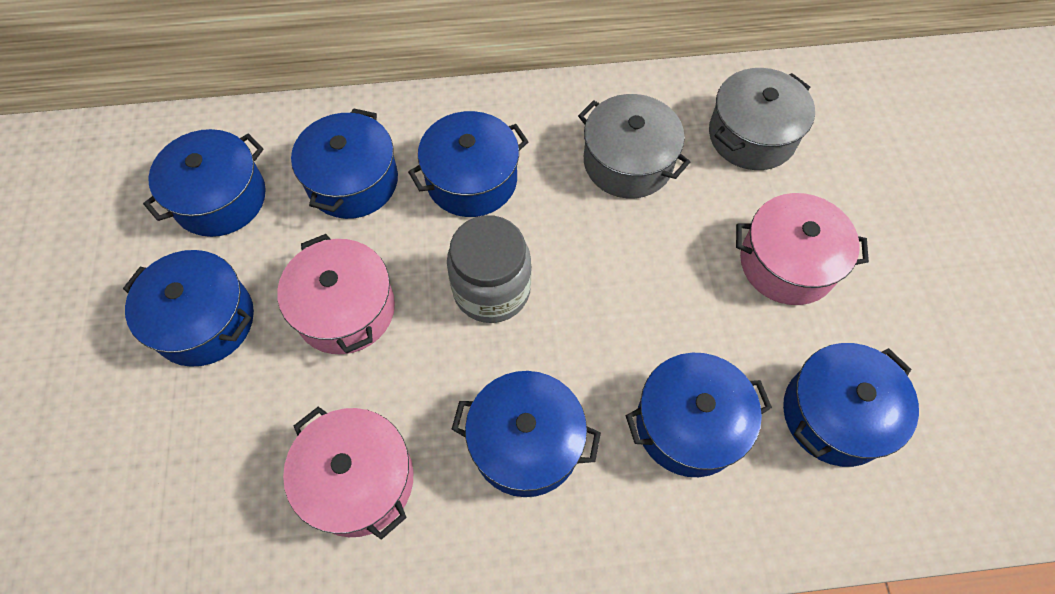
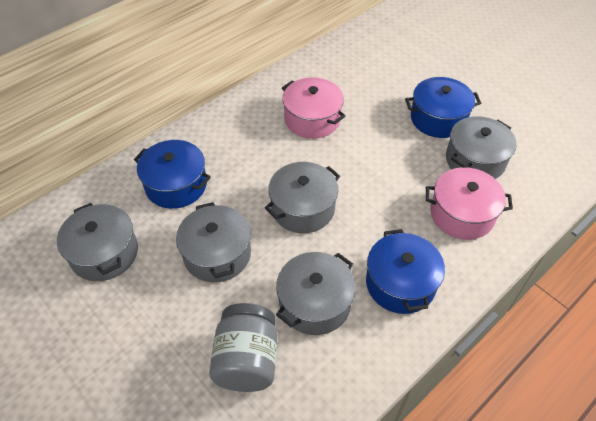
blue pot: [123,250,254,367] [143,129,266,237] [291,108,398,219] [408,111,529,217] [452,371,601,497] [625,353,772,477] [783,343,919,467] = 7 -> [134,140,211,209] [366,229,445,314] [405,77,481,138] = 3
grey pot: [578,94,690,198] [709,68,815,170] = 2 -> [57,203,138,281] [176,202,251,282] [265,162,340,233] [276,252,355,335] [446,116,517,179] = 5
pink pot: [277,234,395,354] [283,407,413,540] [736,193,869,305] = 3 -> [282,77,346,139] [426,167,513,240] = 2

